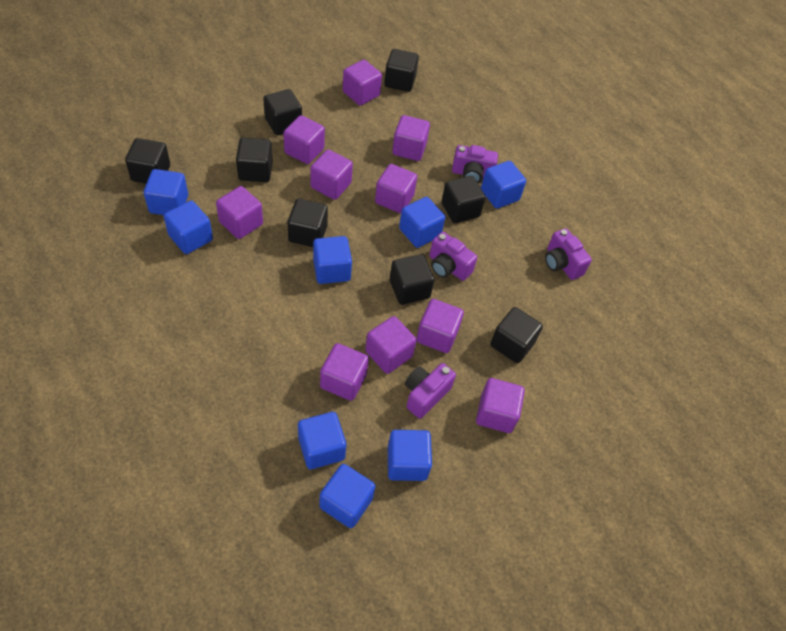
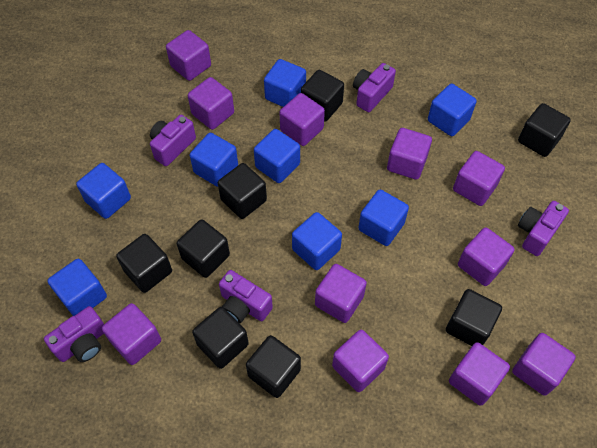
purple camera: [405,363,456,419] [429,232,477,281] [452,145,498,183] [545,228,592,280] = 4 -> [44,306,104,362] [150,115,196,166] [219,270,273,323] [353,63,396,112] [518,201,569,256] = 5
purple cube: [216,186,263,239] [283,115,325,164] [310,149,353,200] [320,343,369,401] [343,60,382,105] [365,316,416,374] [375,164,417,213] [392,115,430,161] [416,299,464,353] [476,378,525,433] = 10 -> [102,303,161,365] [166,30,211,81] [188,77,234,130] [279,93,325,146] [315,264,367,323] [332,330,389,392] [387,128,432,180] [449,342,510,406] [453,151,505,206] [458,227,515,286] [512,333,576,396] = 11

